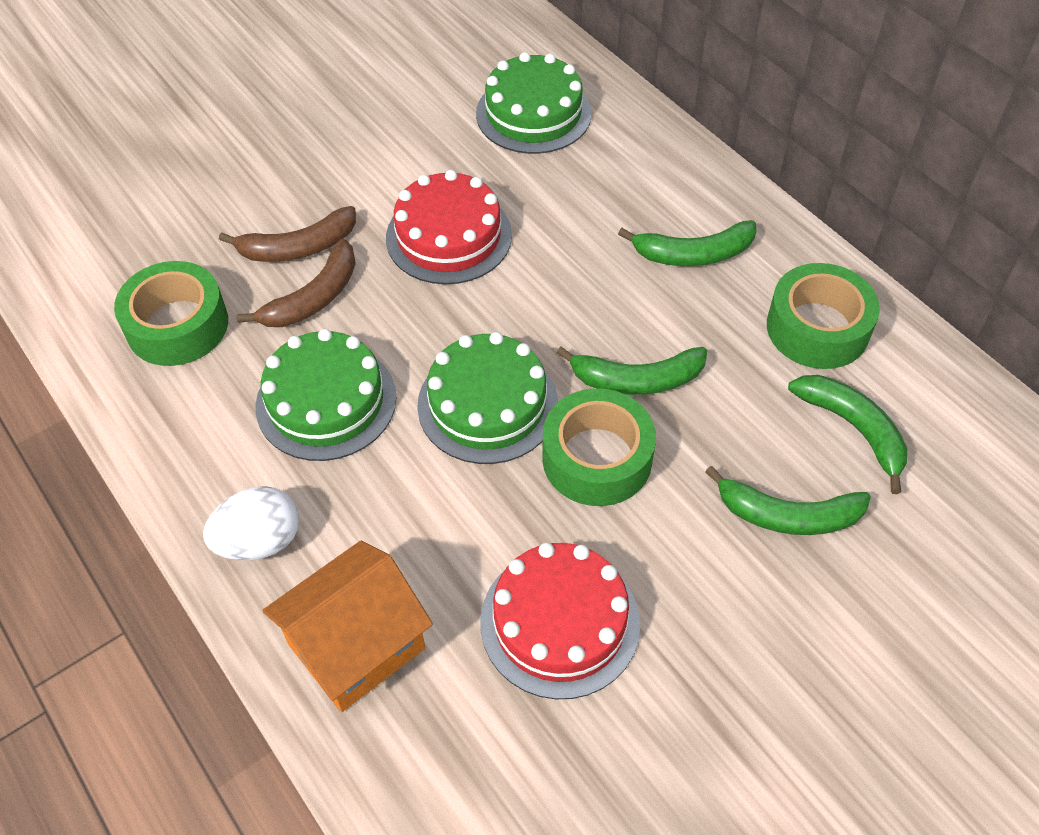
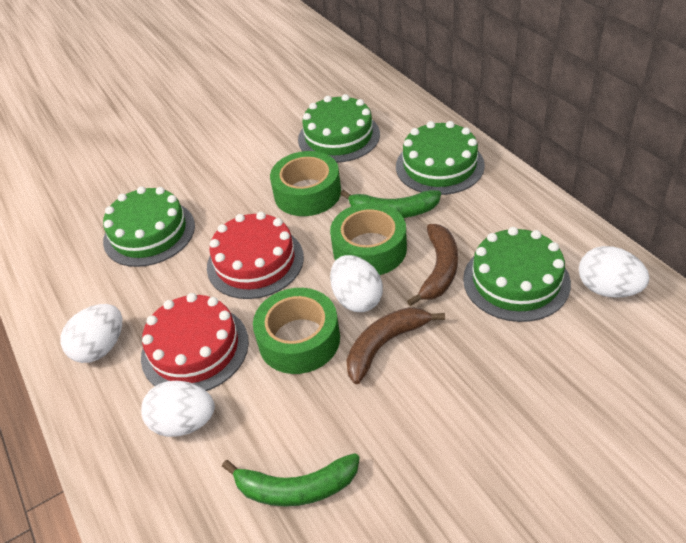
green banana: [556,347,707,395] [618,220,756,266] [705,466,871,535] [788,375,907,494] = 4 -> [222,453,359,507] [340,190,441,218] = 2
green cake: [255,329,397,461] [417,332,558,464] [476,52,592,154] = 3 -> [103,186,195,267] [298,94,380,163] [396,121,485,195] [463,227,571,322] = 4
orange house: [262,541,433,712] = 1 -> none = 0
white egg: [203,486,299,560] = 1 -> [61,304,122,363] [141,381,215,437] [330,255,383,312] [579,246,650,298] = 4

